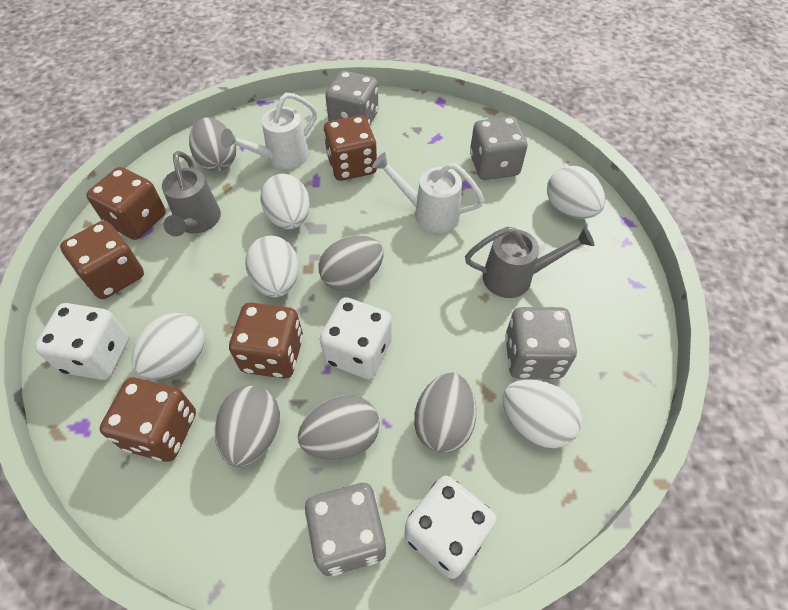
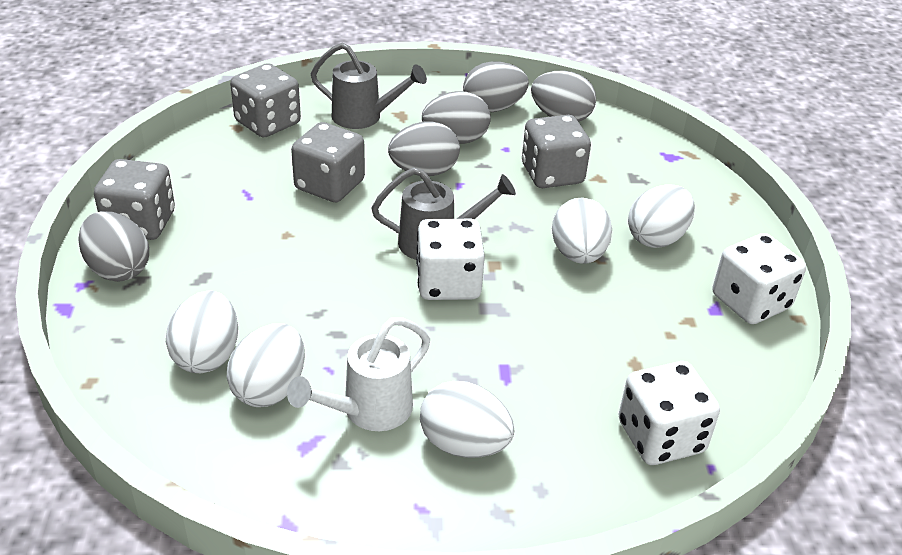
brown dice: [60,221,144,299] [86,167,166,240] [100,378,196,462] [229,302,303,379] [324,115,377,181] = 5 -> none = 0
white watering can: [221,93,317,169] [372,152,484,233] = 2 -> [287,317,430,431] = 1

